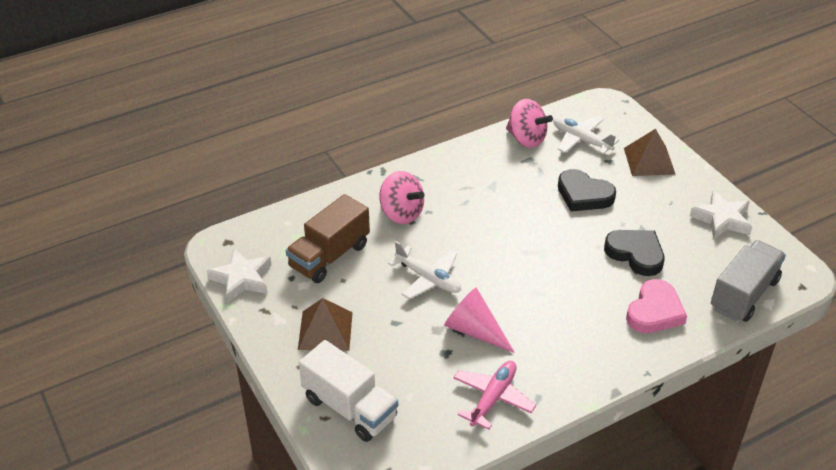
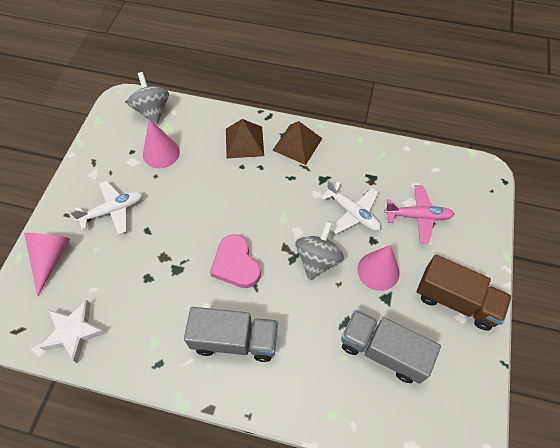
black heart: [558,169,616,211] [604,230,664,276] = 2 -> none = 0
grey spinning top: none = 0 -> [127,72,169,125] [296,221,344,281] = 2
grey truck: [711,240,786,322] = 1 -> [184,307,278,362] [341,310,441,384] = 2
pink cone: [444,288,515,353] = 1 -> [24,233,70,296] [143,119,180,168] [357,245,400,291] = 3
pink spinning top: [380,171,424,224] [506,99,553,148] = 2 -> none = 0
white star: [207,248,271,303] [690,190,752,240] = 2 -> [39,300,105,363] = 1
white truck: [299,340,398,442] = 1 -> none = 0

